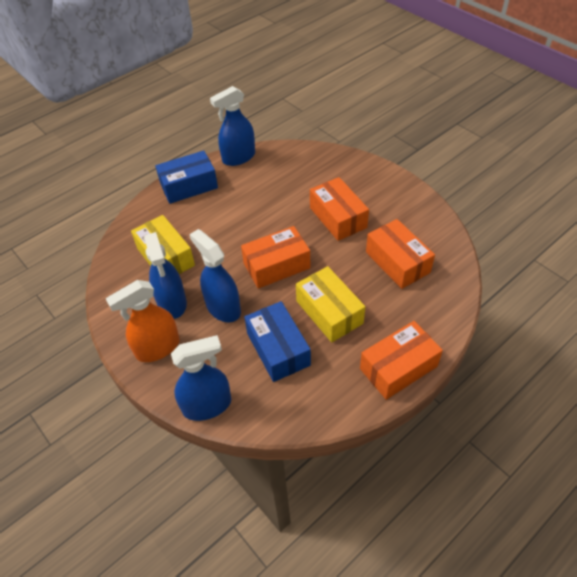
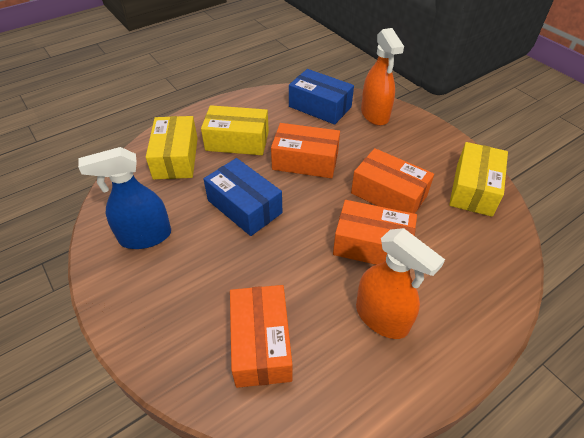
blue spray bottle: [144,232,187,319] [171,335,231,421] [189,229,241,322] [210,86,255,166] = 4 -> [78,147,171,249] = 1
orange spray bottle: [105,280,180,362] = 1 -> [356,228,445,339] [361,28,404,126] = 2
yellow box: [131,215,195,274] [296,266,365,342] = 2 -> [146,116,198,179] [201,105,269,155] [449,142,508,217] = 3

